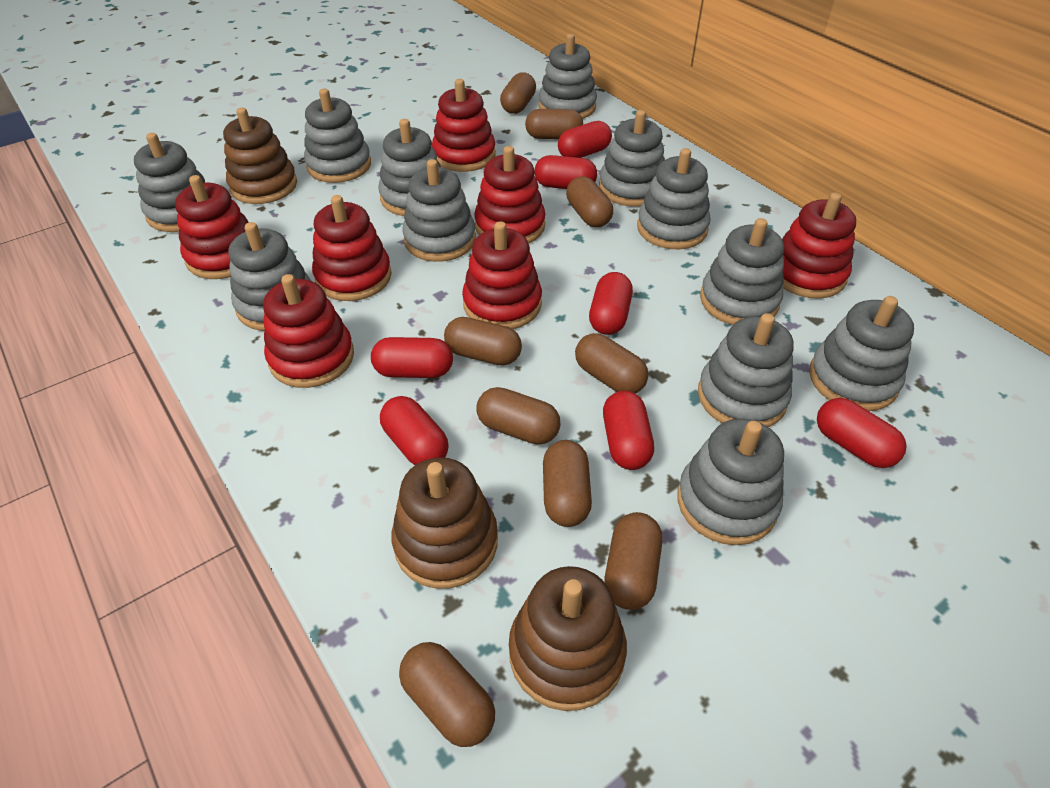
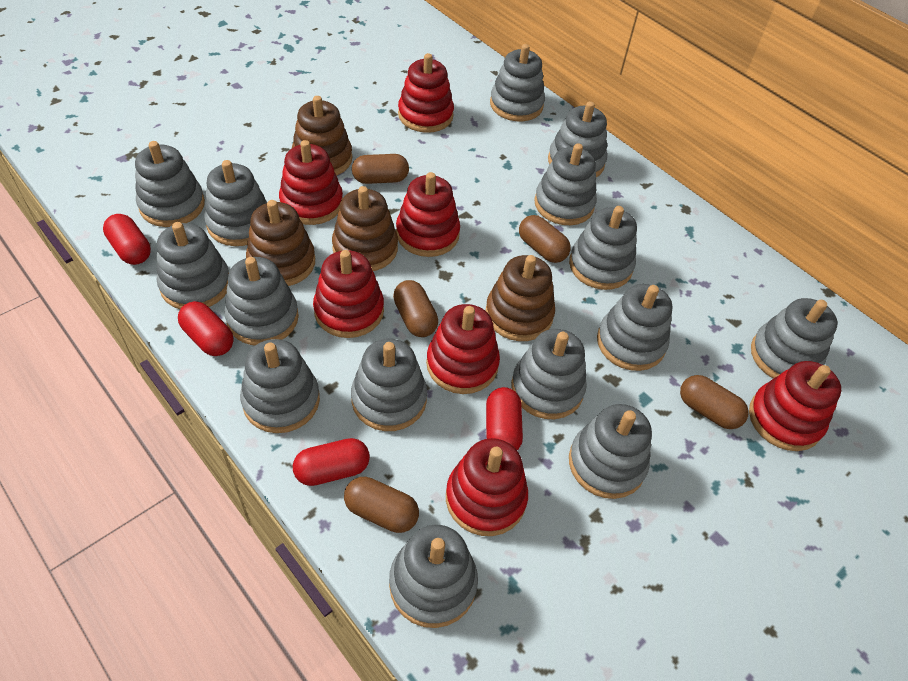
brown capsule: [399,642,495,747] [444,317,522,365] [477,387,561,445] [500,72,536,114] [525,109,583,139] [543,440,592,527] [566,176,613,228] [575,333,649,393] [604,512,662,610] = 9 -> [344,477,419,533] [352,154,409,184] [393,280,438,337] [519,215,571,263] [680,375,749,429] = 5
brown stacking toy: [223,108,297,204] [391,457,498,589] [509,566,627,711] = 3 -> [246,200,315,286] [292,96,352,176] [332,186,398,271] [485,255,555,341] = 4
grey stacking toy: [134,133,206,232] [228,222,311,331] [304,88,371,183] [378,119,441,216] [402,159,476,262] [539,34,597,119] [599,110,665,207] [637,148,711,249] [677,419,784,545] [698,313,794,427] [700,218,784,325] [809,296,914,411] = 12 -> [135,141,205,227] [157,222,229,309] [204,160,268,246] [224,257,299,346] [240,339,320,433] [351,339,427,431] [389,525,478,628] [490,44,545,121] [511,329,587,419] [534,143,597,225] [548,101,607,177] [569,206,637,290] [569,404,652,499] [597,284,672,371] [751,298,838,378] = 15
red capsule: [371,337,453,378] [380,396,449,465] [535,155,597,189] [558,121,612,158] [589,272,633,335] [603,391,654,470] [817,398,907,468] = 7 -> [103,214,151,265] [178,301,234,356] [293,438,370,486] [486,387,523,450] = 4

